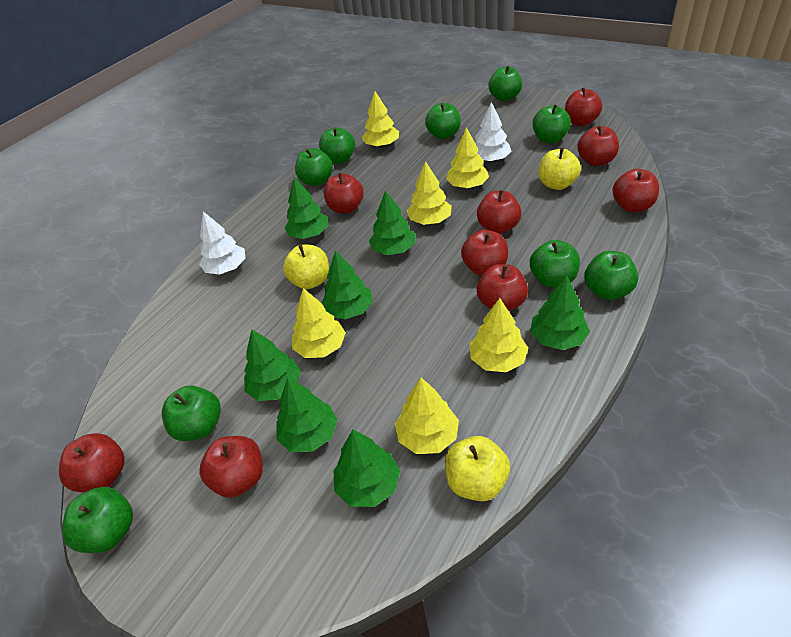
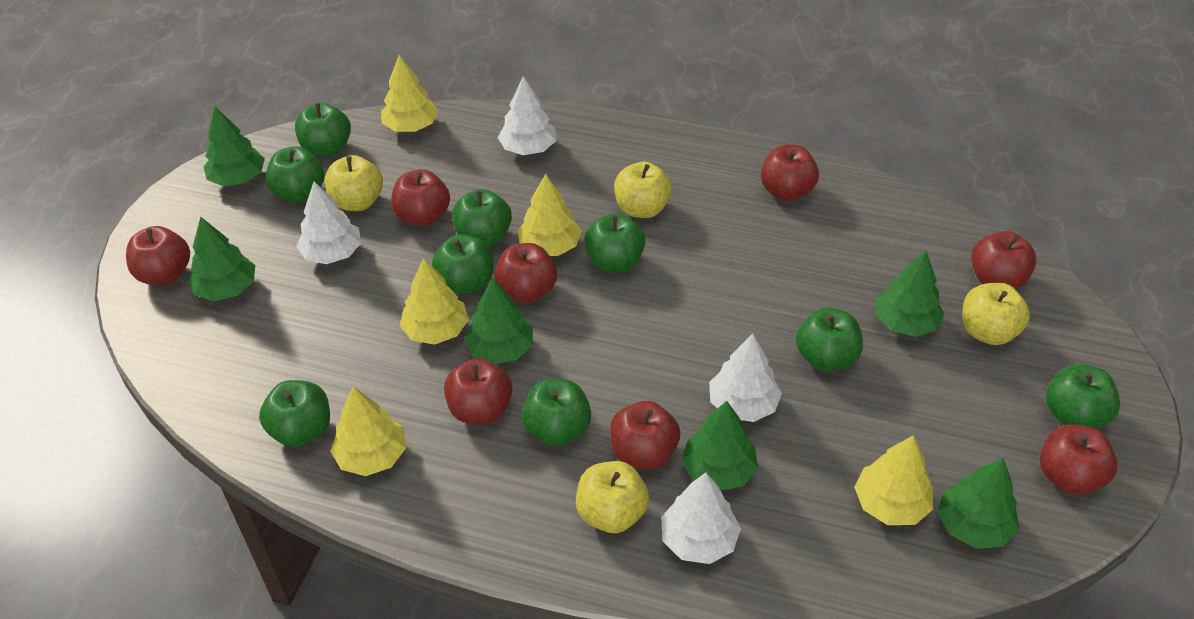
green tree: [244,330,301,401] [276,378,338,452] [284,177,328,239] [322,250,373,319] [334,430,400,507] [369,190,415,255] [530,275,590,350] = 7 -> [188,217,255,301] [204,107,265,186] [464,278,533,364] [681,401,758,490] [876,250,944,337] [937,458,1019,549] = 6
red apple: [59,433,125,493] [199,436,263,498] [324,173,364,213] [461,230,508,276] [477,190,522,234] [477,264,528,311] [565,87,602,126] [577,125,619,166] [612,169,659,212] = 9 -> [126,226,190,285] [391,169,450,226] [444,358,512,424] [495,243,557,303] [610,401,680,470] [761,145,819,201] [971,231,1037,289] [1040,424,1117,495] = 8
white tree: [199,211,245,275] [475,102,512,162] = 2 -> [296,181,361,264] [498,76,556,155] [661,473,741,564] [709,333,782,422] = 4
yellow apple: [283,245,329,289] [445,436,510,501] [539,148,581,190] = 3 -> [325,155,383,211] [576,461,649,533] [614,162,672,218] [962,283,1030,345] = 4
yellow tree: [292,288,346,358] [362,91,399,148] [395,378,459,454] [407,161,452,225] [446,127,489,188] [469,298,528,372] = 6 -> [330,386,406,476] [381,55,438,132] [400,259,469,345] [518,174,582,256] [854,435,933,525] = 5

